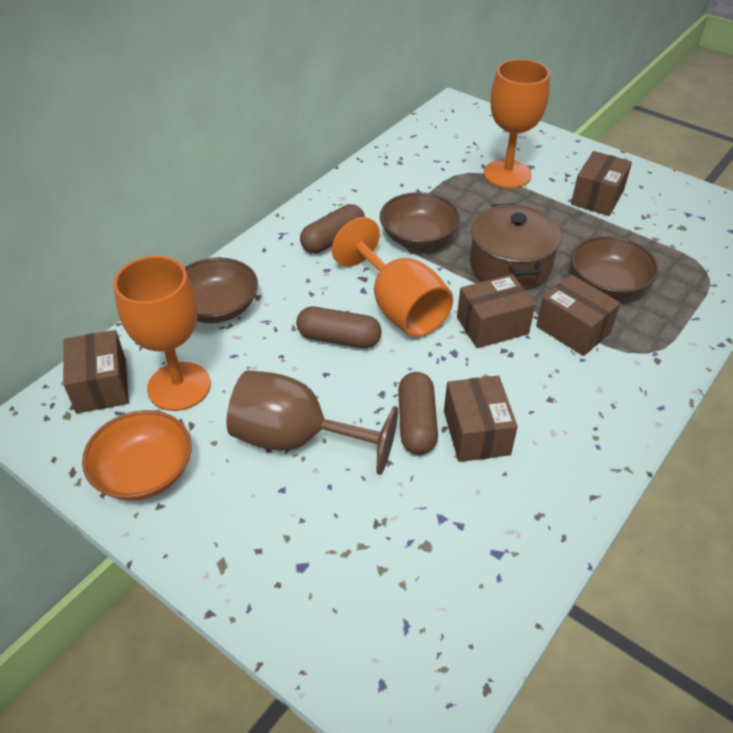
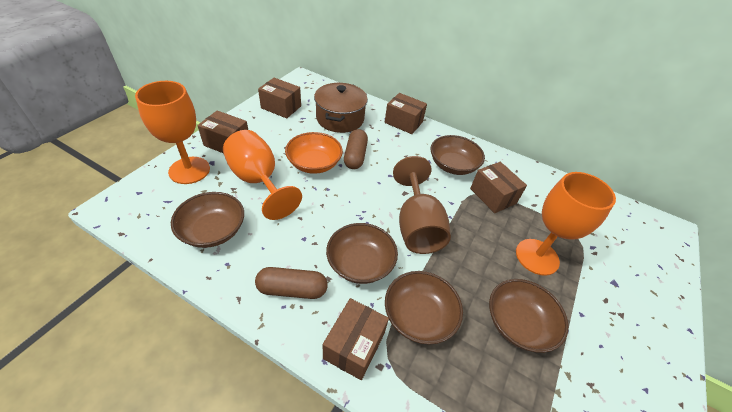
brown bowl: [184,257,258,323] [380,192,460,249] [571,236,659,298] = 3 -> [171,192,244,248] [326,223,398,284] [385,271,463,345] [431,135,485,175] [489,279,569,353] = 5
brown capsule: [296,307,382,348] [300,204,365,253] [398,372,438,455] = 3 -> [255,267,328,299] [344,129,368,169] = 2

